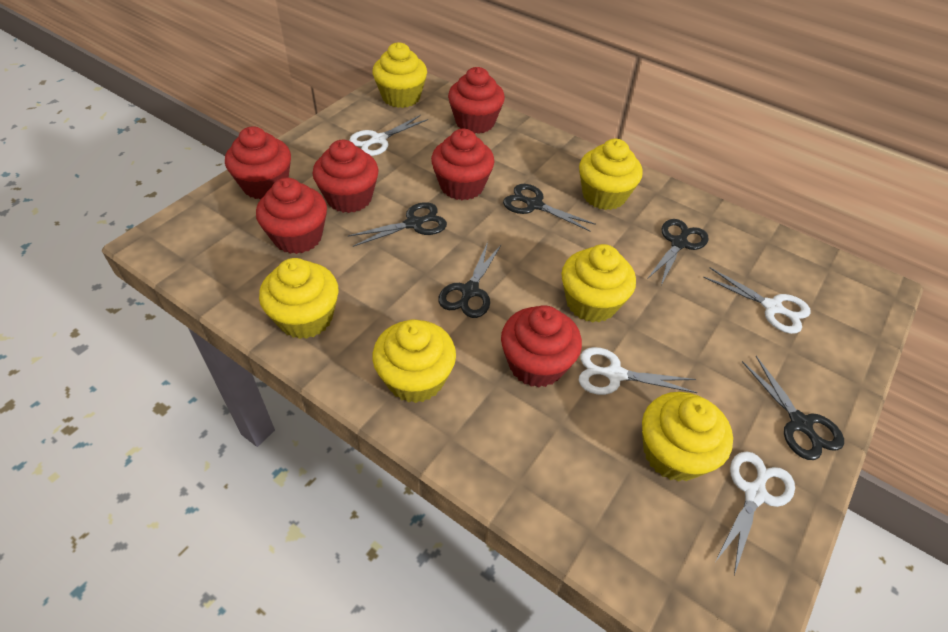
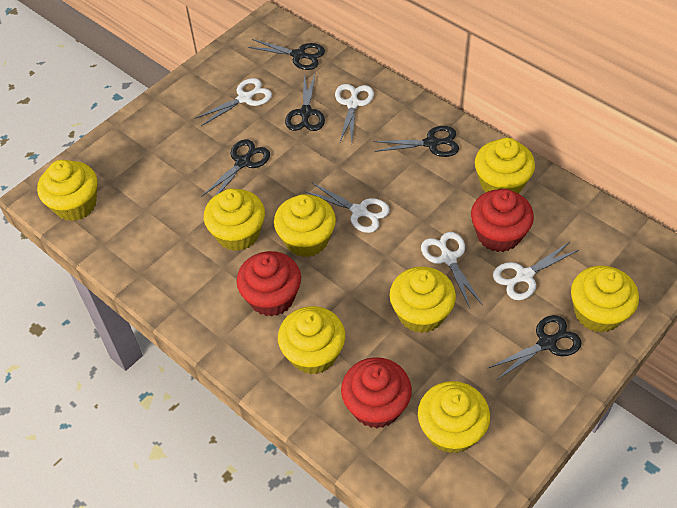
red cupcake: [225,126,291,200] [256,178,327,254] [312,140,379,213] [431,129,494,200] [448,67,505,134] [501,305,582,388] = 6 -> [236,251,301,317] [341,357,412,428] [471,189,534,252] = 3
white scissors: [349,115,428,156] [579,347,697,395] [703,268,811,334] [715,451,795,575] = 4 -> [195,78,272,126] [305,183,390,233] [335,84,374,142] [421,232,483,308] [493,242,579,300] = 5
yellow cupcake: [259,258,338,339] [372,42,427,108] [372,319,456,403] [562,244,636,322] [579,139,643,210] [642,392,733,482] = 6 -> [37,160,97,221] [204,188,265,251] [274,194,336,257] [278,306,345,374] [389,267,456,333] [418,381,490,454] [475,137,535,194] [571,266,639,333] = 8

